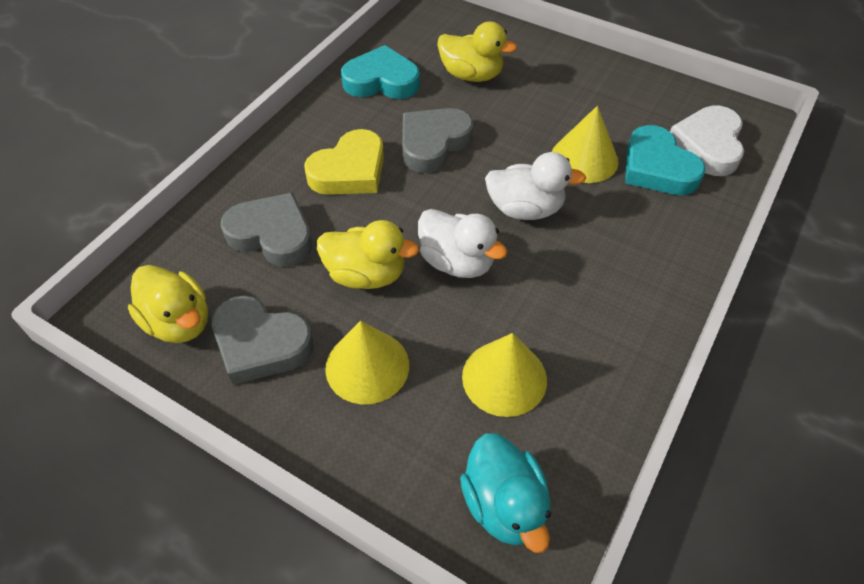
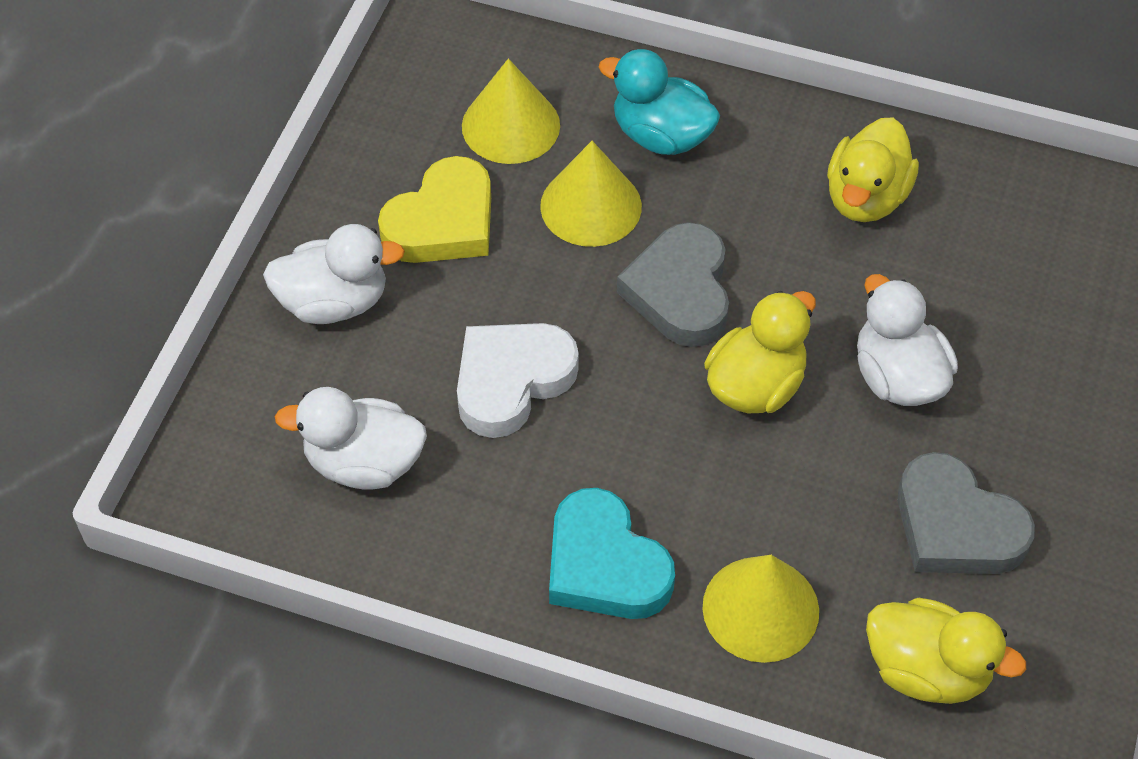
grey heart: [212,296,314,385] [221,192,313,267] [402,108,473,173] = 3 -> [617,222,729,347] [898,452,1035,574] = 2
turquoise heart: [341,45,420,99] [625,125,706,195] = 2 -> [549,488,675,619] = 1
white duck: [418,209,507,278] [485,152,586,220] = 2 -> [263,224,405,324] [275,387,427,490] [857,274,958,406] = 3

